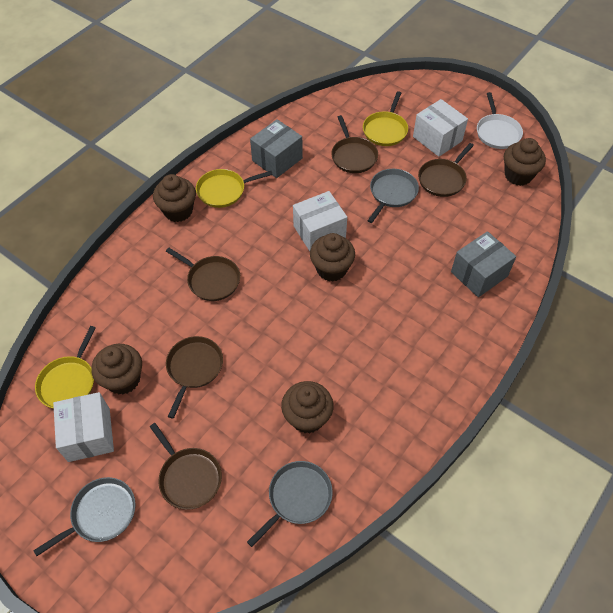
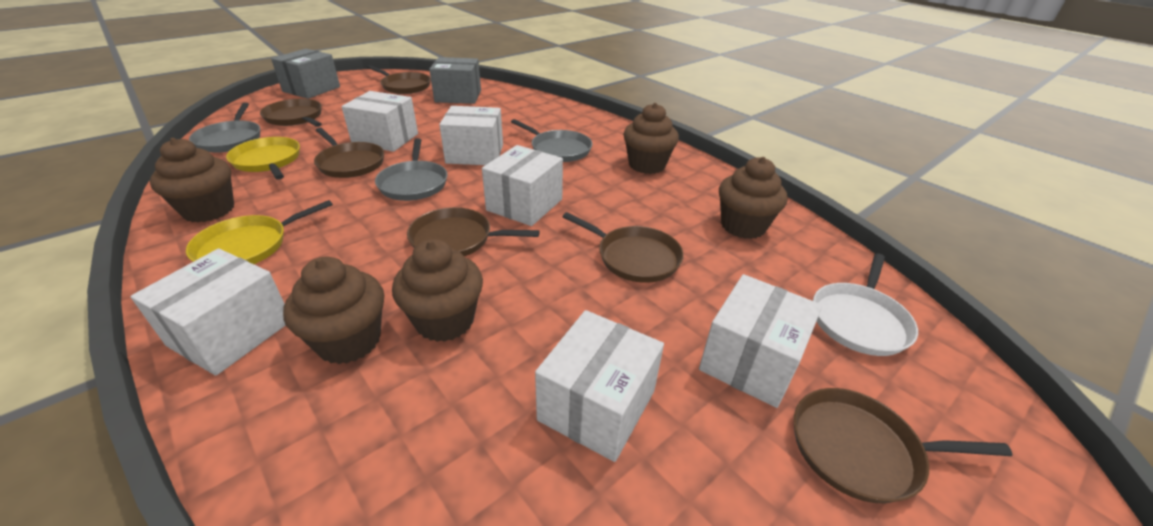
brown pan: [150,423,222,510] [166,248,240,301] [166,336,223,419] [331,115,378,173] [418,143,474,197] = 5 -> [260,99,322,127] [314,128,384,178] [367,65,431,94] [407,207,540,256] [562,212,684,283] [794,388,1012,503] = 6
white box: [53,392,114,462] [293,191,347,251] [413,99,468,157] = 3 -> [130,248,286,376] [341,91,418,152] [439,106,503,165] [482,145,563,226] [535,310,664,462] [699,274,822,408] = 6
yellow pan: [35,326,96,409] [196,169,273,208] [363,91,408,146] = 3 -> [186,200,333,264] [226,137,300,179] = 2

